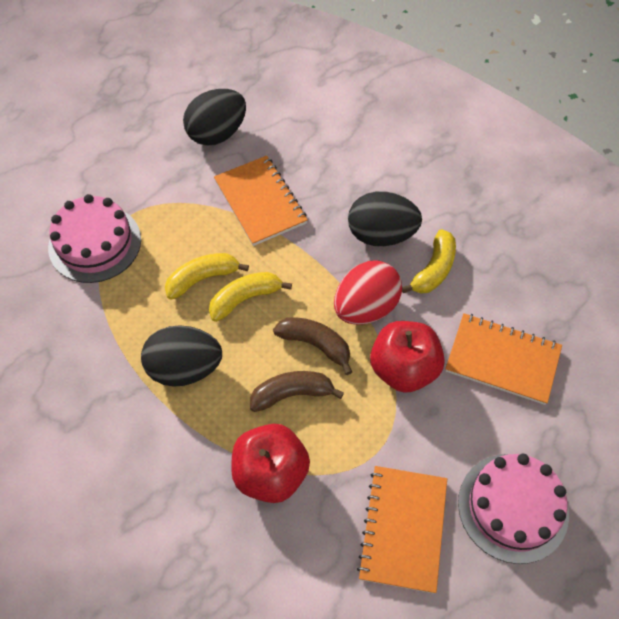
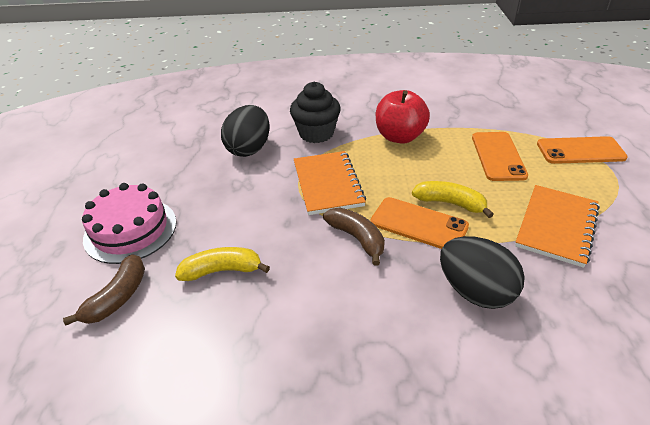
black cupcake: none = 0 -> [290,82,341,143] = 1
black egg: [141,325,222,387] [183,89,246,146] [348,191,422,246] = 3 -> [221,105,270,157] [440,236,525,309] = 2
orange notebook: [214,156,308,246] [357,466,447,593] [445,313,562,405] = 3 -> [294,151,366,215] [515,185,600,268] = 2
orange phone: none = 0 -> [371,197,469,249] [472,132,528,181] [537,136,628,164] = 3
pink cake: [48,194,141,283] [458,454,569,564] = 2 -> [82,183,177,264] = 1
red apple: [231,424,310,503] [370,321,445,393] = 2 -> [376,90,430,144] = 1
red egg: [334,260,402,325] = 1 -> none = 0
yellow banana: [165,253,249,300] [209,272,292,322] [402,229,456,294] = 3 -> [175,247,270,281] [412,181,494,218] = 2

